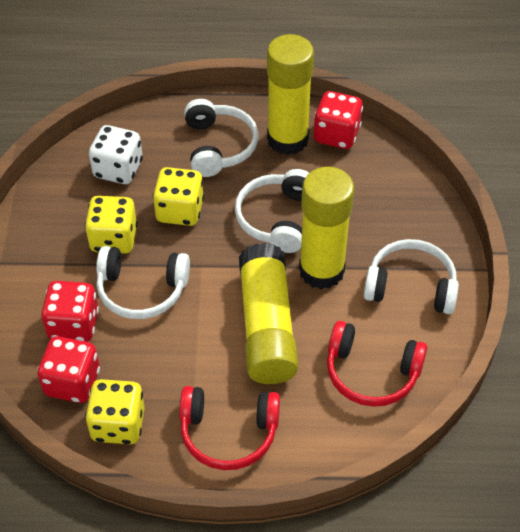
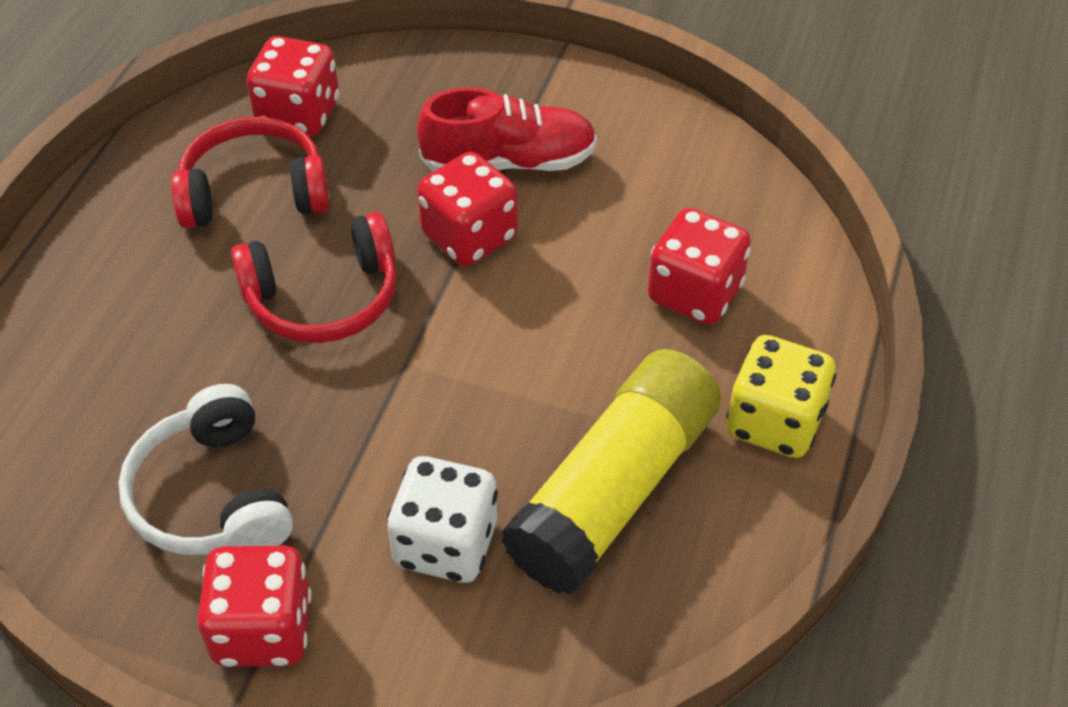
red dice: [37,336,100,403] [41,281,99,342] [314,91,363,149] = 3 -> [197,546,312,667] [247,36,339,136] [417,152,518,266] [648,208,751,325] = 4
red shoe: none = 0 -> [417,87,597,172] = 1
white headphones: [96,246,190,319] [184,99,258,177] [235,169,309,253] [364,239,459,314] = 4 -> [118,384,293,555] = 1
yellow dice: [85,196,138,254] [85,379,145,444] [153,167,204,226] = 3 -> [726,335,836,458] = 1
yellow glue stick: [239,243,298,384] [267,34,314,155] [299,167,354,289] = 3 -> [501,349,721,595] = 1

